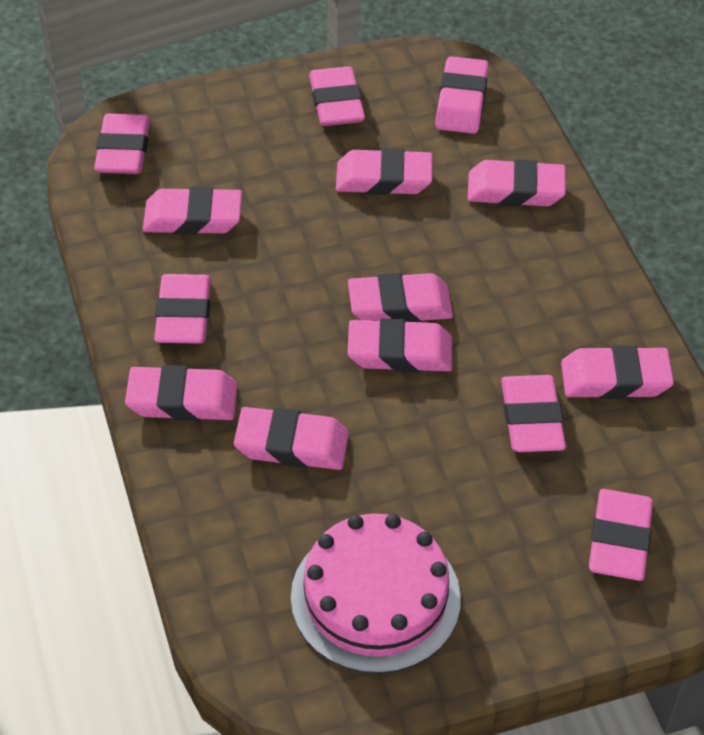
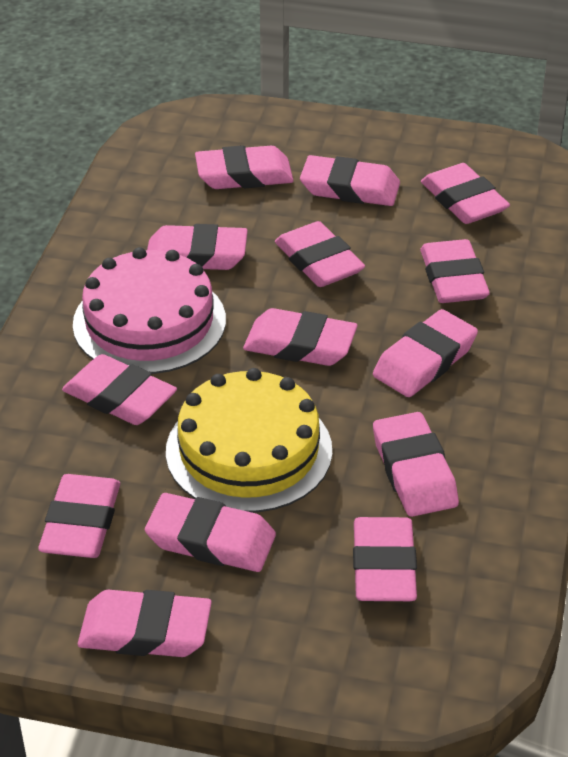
yellow cake: none = 0 -> [166,368,332,513] = 1

